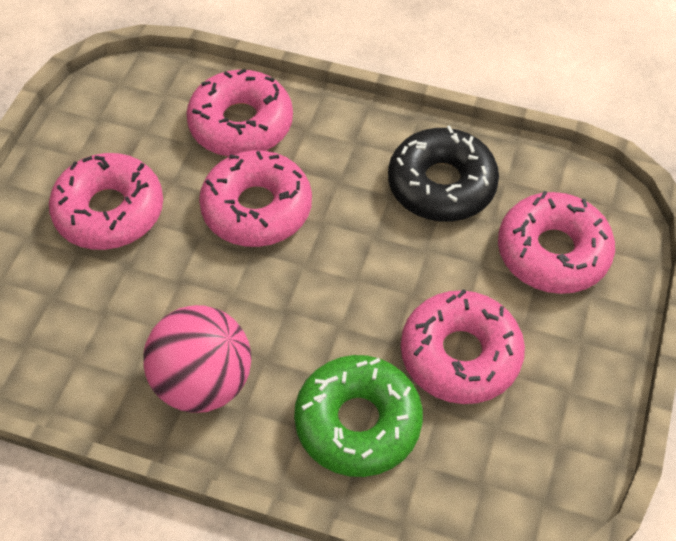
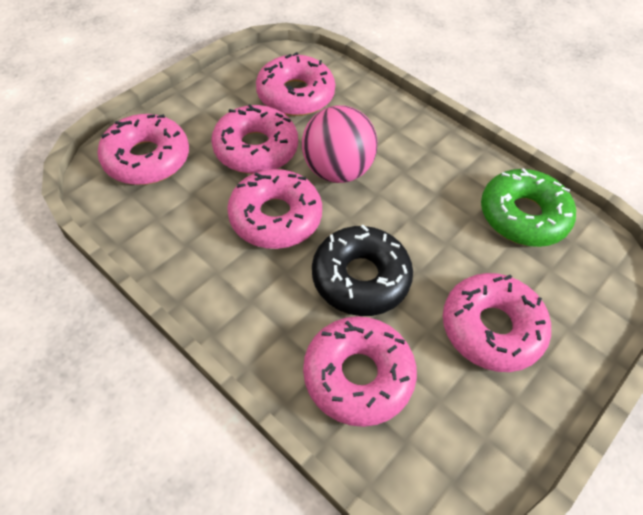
pink donut: [49,153,163,250] [186,68,293,157] [199,150,312,247] [401,289,525,404] [498,191,615,294] = 5 -> [97,114,189,185] [211,104,298,174] [227,169,322,249] [256,52,335,116] [303,316,417,427] [443,273,551,372] = 6

